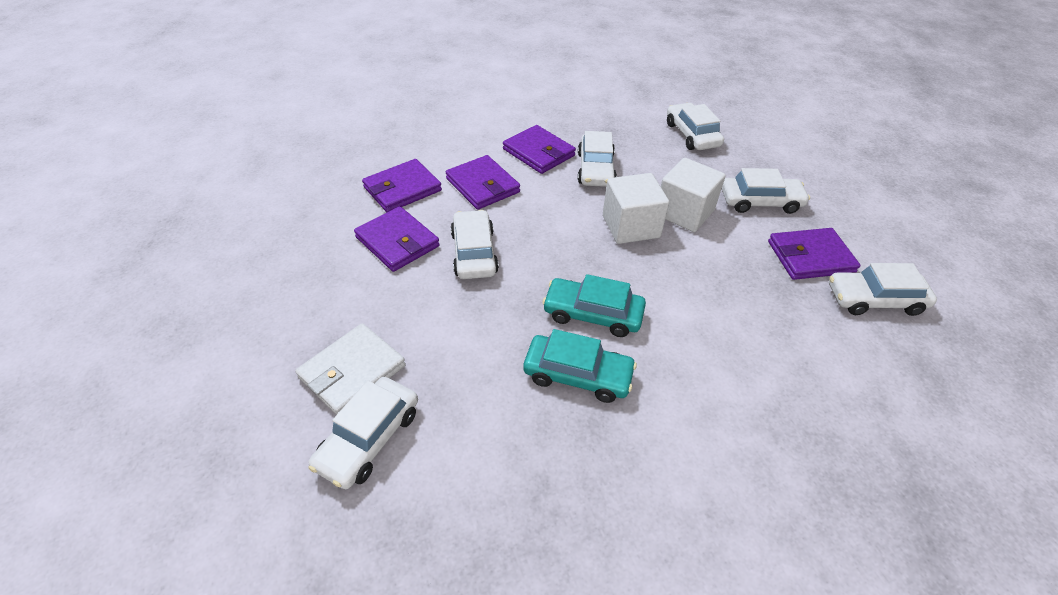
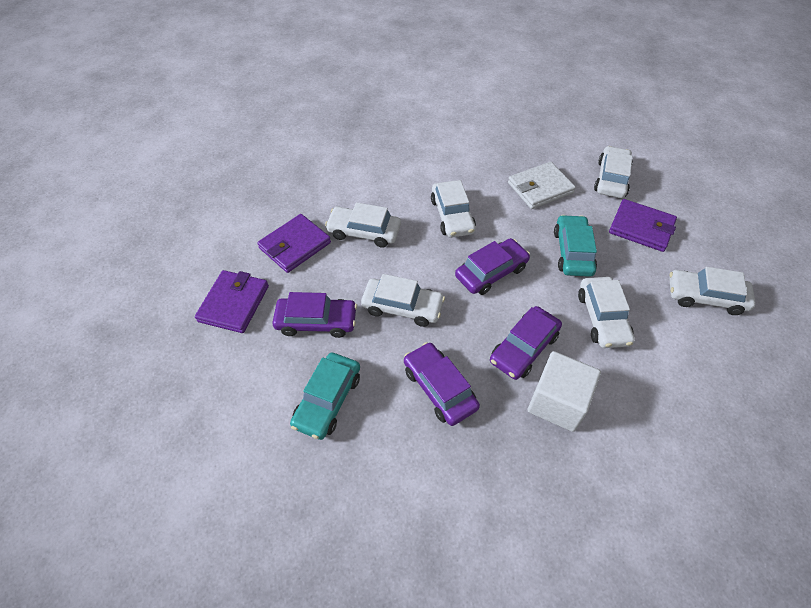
purple car: none = 0 -> [272,292,357,338] [404,342,480,426] [455,238,530,295] [490,306,562,380] = 4
purple wallet: [354,206,440,272] [362,159,442,212] [446,155,520,210] [503,125,576,174] [768,228,860,280] = 5 -> [195,270,269,333] [257,214,331,273] [609,199,677,252] = 3
white cube: [603,173,669,244] [661,158,726,232] = 2 -> [528,351,601,432] = 1

